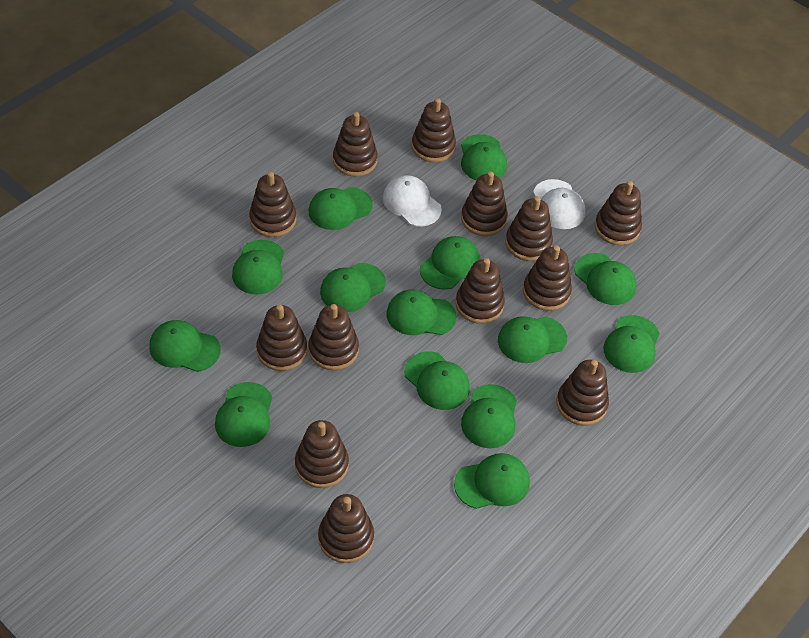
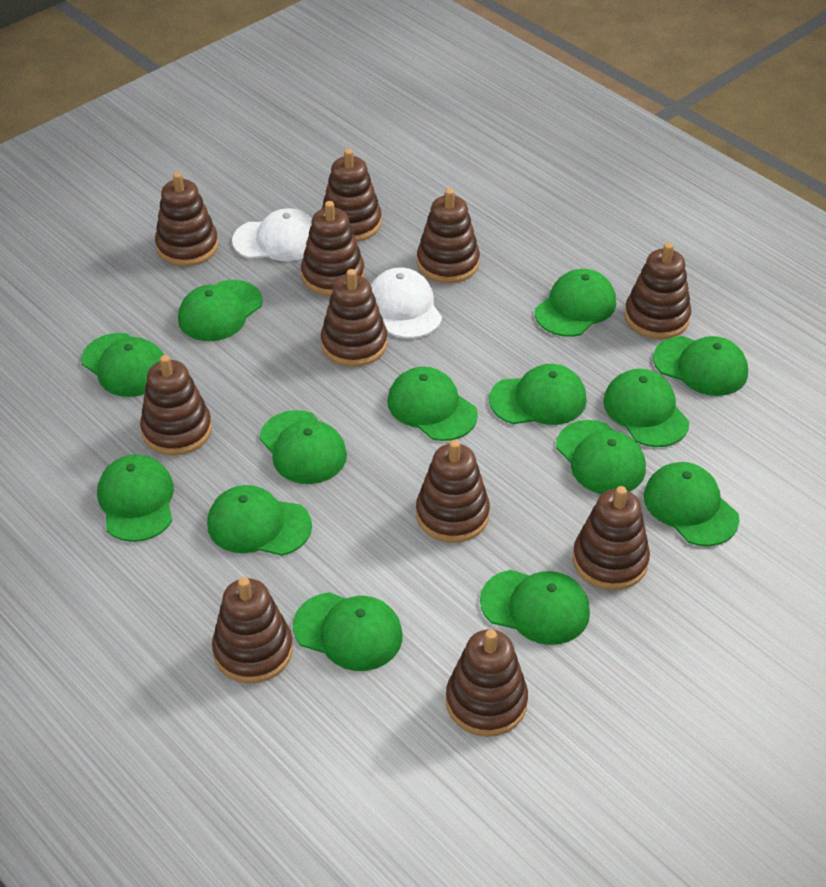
brown stacking toy: [249,172,296,237] [256,304,307,371] [295,420,349,488] [308,304,359,370] [318,494,374,563] [333,112,378,177] [412,98,456,162] [456,258,505,324] [461,171,508,236] [505,196,553,261] [523,246,572,311] [557,360,609,426] [595,181,642,245] = 13 -> [140,355,212,456] [155,172,218,266] [212,577,293,683] [301,201,365,296] [321,149,382,242] [321,269,387,367] [416,440,490,543] [417,188,480,283] [446,629,528,737] [573,486,650,590] [625,242,691,339] = 11

